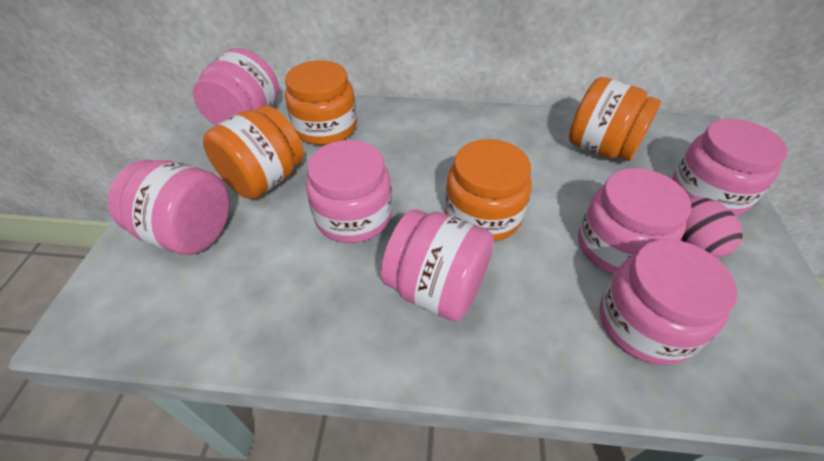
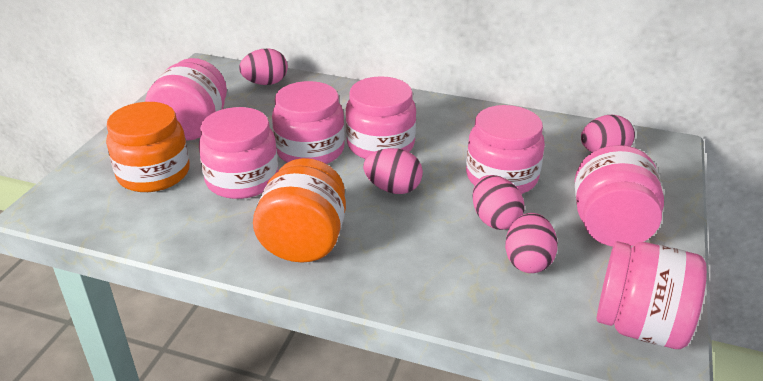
orange jar: [203,105,304,199] [285,60,357,145] [445,139,532,241] [569,77,661,161] = 4 -> [106,102,190,192] [253,158,346,263] = 2
pink egg: [681,196,743,258] = 1 -> [239,48,288,85] [363,148,423,194] [472,175,524,230] [505,213,558,273] [581,115,635,152] = 5

